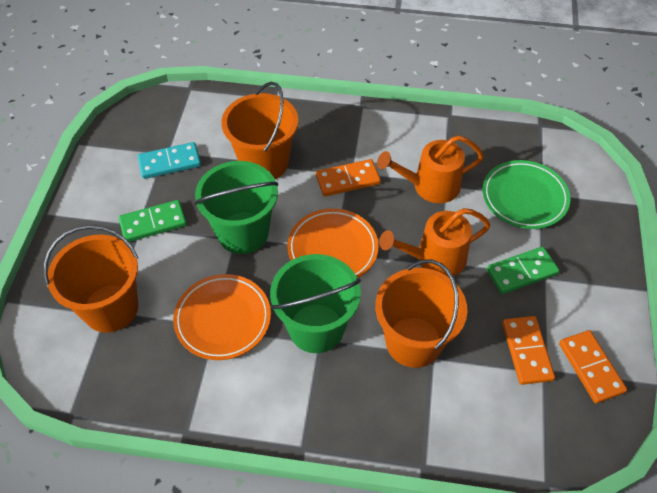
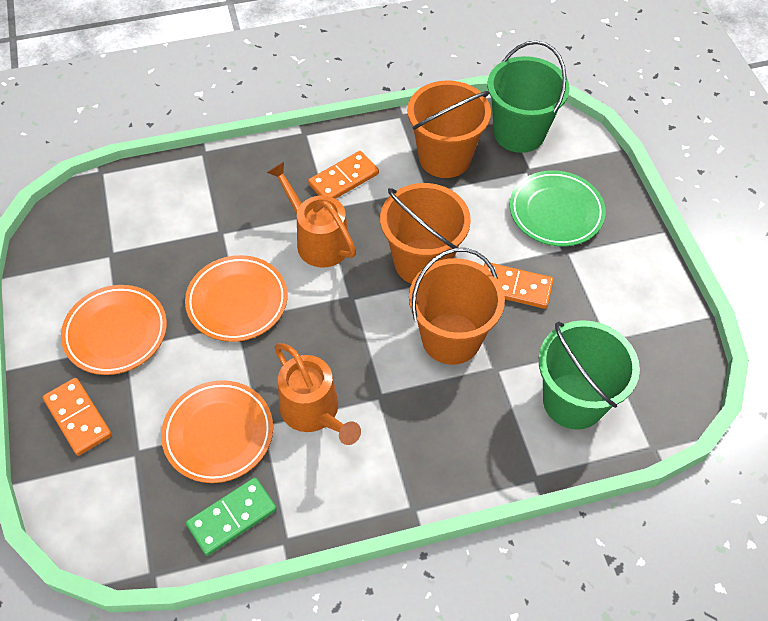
green domino: [119,200,187,242] [487,247,559,294] = 2 -> [186,477,277,556] = 1
orange plate: [173,274,271,360] [287,208,378,278] = 2 -> [61,285,167,375] [161,380,273,483] [185,255,288,342] = 3
turquoise domino: [138,142,201,179] = 1 -> none = 0

